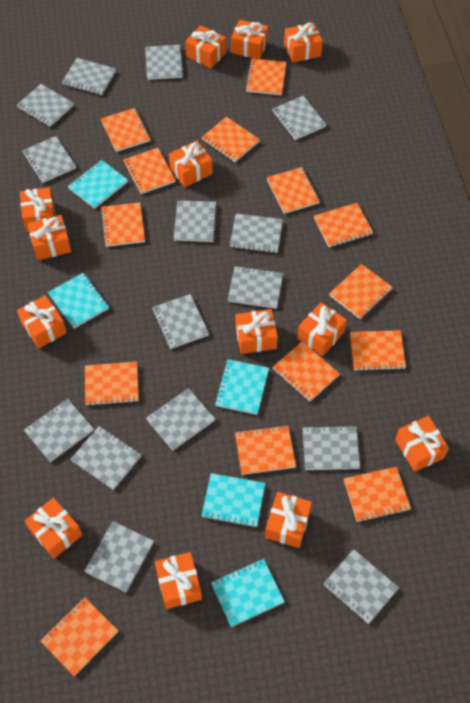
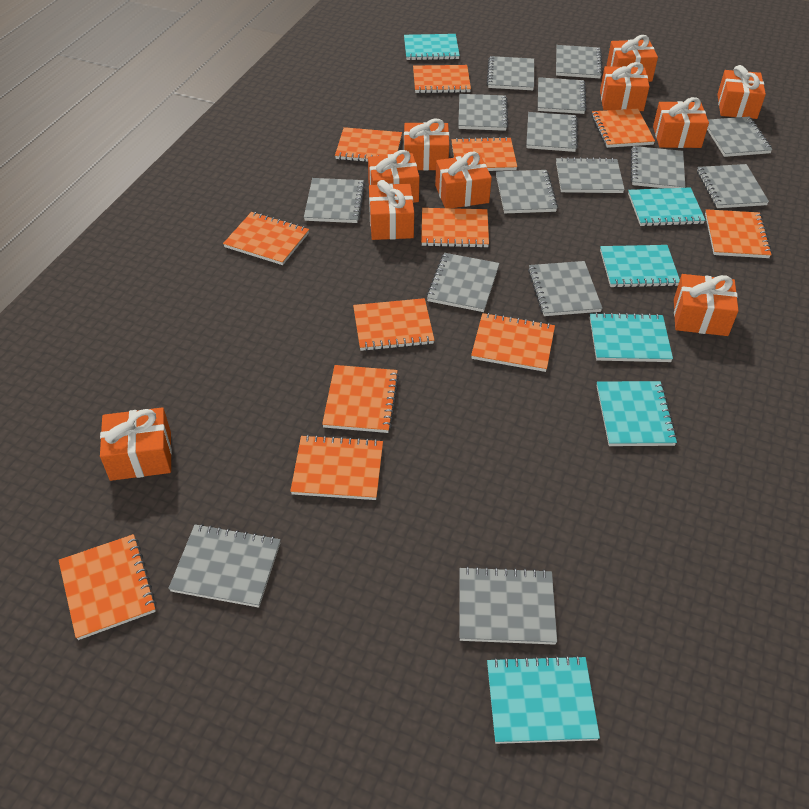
orange gift: [17,295,67,348] [20,187,56,232] [25,498,82,558] [27,215,71,260] [155,552,202,609] [169,141,213,187] [185,25,226,69] [231,20,268,59] [235,309,278,354] [265,492,312,548] [284,23,323,63] [297,302,347,356] [395,416,449,472] = 13 -> [100,407,172,481] [368,150,420,203] [369,180,414,240] [404,119,449,171] [435,152,492,208] [600,62,649,111] [607,35,658,82] [653,97,709,148] [674,274,739,336] [717,65,766,119] = 10
orange notebook: [41,597,118,676] [85,362,139,406] [101,108,151,152] [101,202,145,247] [123,148,175,194] [201,117,260,162] [235,425,296,475] [245,59,287,95] [267,167,320,214] [272,342,340,402] [314,203,373,247] [329,264,393,319] [344,467,411,522] [350,330,406,371] = 14 -> [59,534,157,640] [223,212,309,265] [290,435,383,500] [322,365,399,433] [335,127,402,162] [353,298,434,351] [413,65,471,93] [421,208,489,248] [451,137,517,171] [471,313,555,372] [591,109,655,148] [705,209,772,258] = 12
turquoise notebook: [48,273,109,328] [68,160,128,209] [202,473,266,527] [211,559,285,627] [215,359,269,415] = 5 -> [404,34,460,60] [487,655,600,744] [590,312,673,362] [596,381,677,446] [600,245,680,288] [628,187,705,226] = 6

